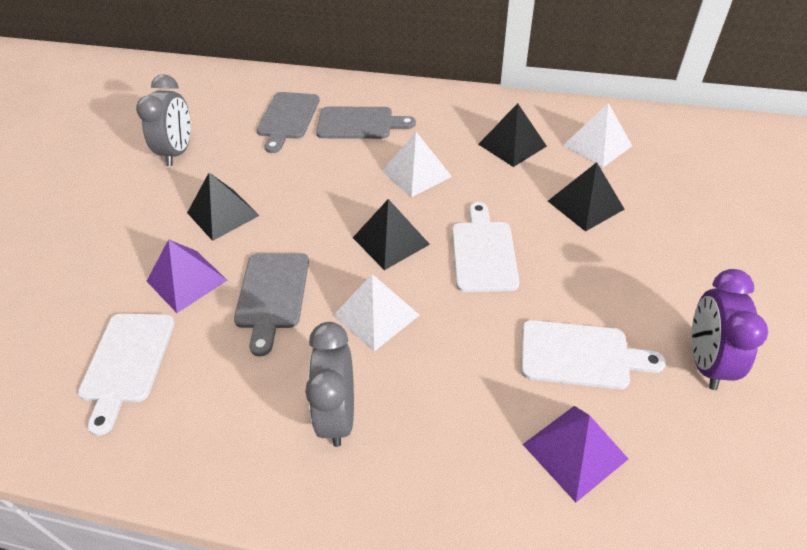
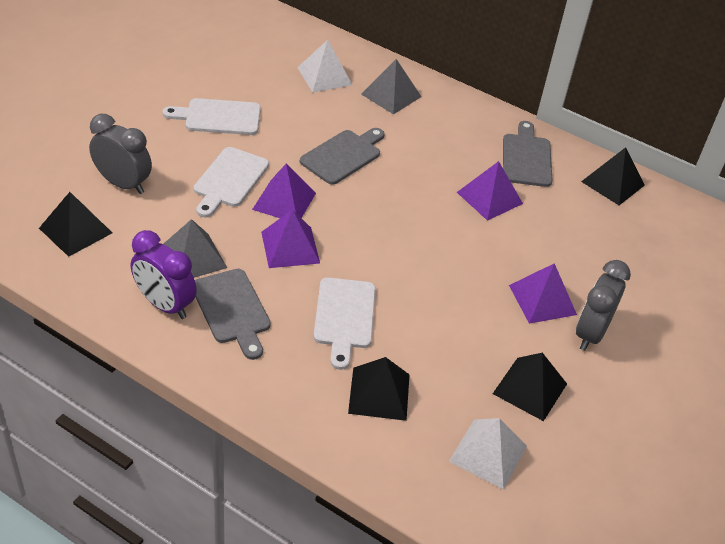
grey pyramid: none = 0 -> [164,219,227,278] [361,59,421,114] = 2
purple pyramid: [147,239,227,313] [523,406,628,502] = 2 -> [252,164,316,218] [261,209,320,268] [457,161,523,221] [509,263,577,324] = 4
white pyramid: [333,274,420,352] [382,132,452,197] [563,103,632,167] = 3 -> [297,40,352,92] [449,418,527,490] = 2

